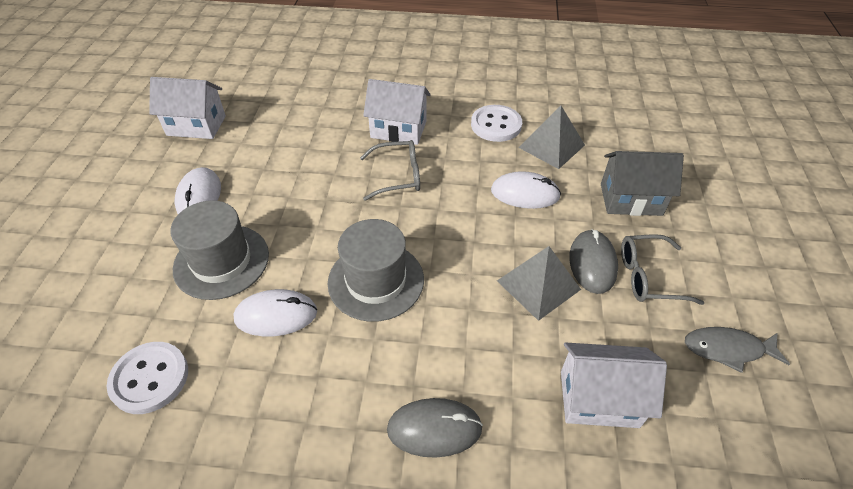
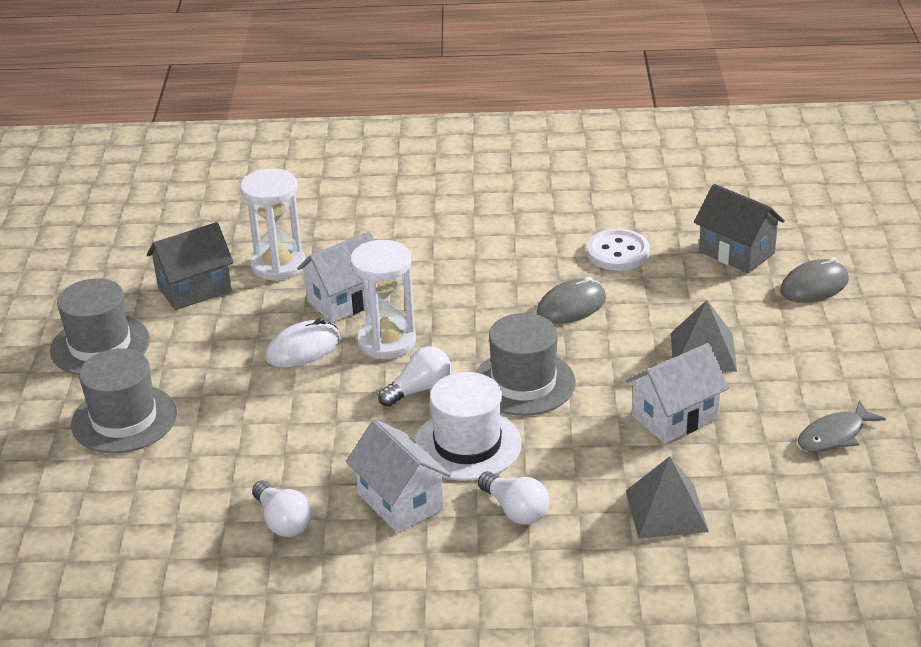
grey glasses: [360,140,420,201] [621,234,704,305] = 2 -> none = 0
grey hat: [170,200,269,300] [328,219,424,322] = 2 -> [50,278,150,375] [71,348,177,453] [475,313,576,416] = 3
grey house: [601,151,684,216] = 1 -> [147,222,234,310] [694,184,785,273] = 2
white button: [107,342,188,414] [471,105,522,142] = 2 -> [587,229,650,271] = 1
white hat: none = 0 -> [414,372,522,481] = 1
white hourglass: none = 0 -> [240,168,305,281] [350,240,416,359] = 2
white light bulb: none = 0 -> [252,480,312,537] [378,347,451,407] [478,471,549,525] = 3
white mouse: [175,167,221,214] [233,289,317,336] [491,171,561,209] = 3 -> [265,318,340,367] = 1

